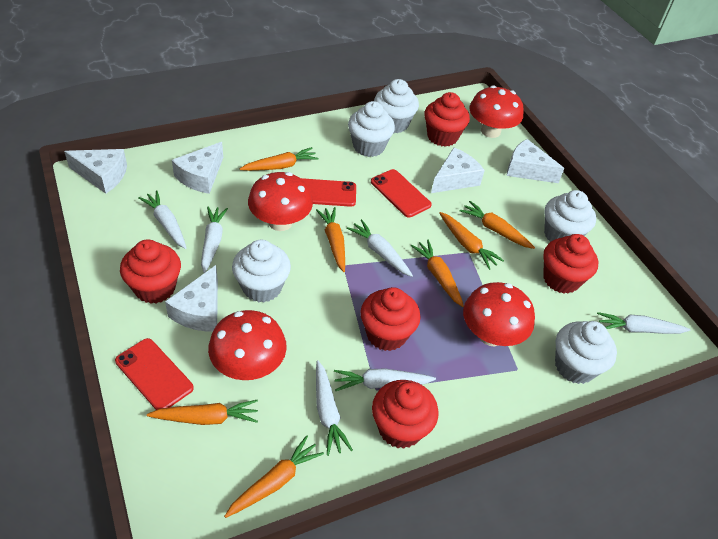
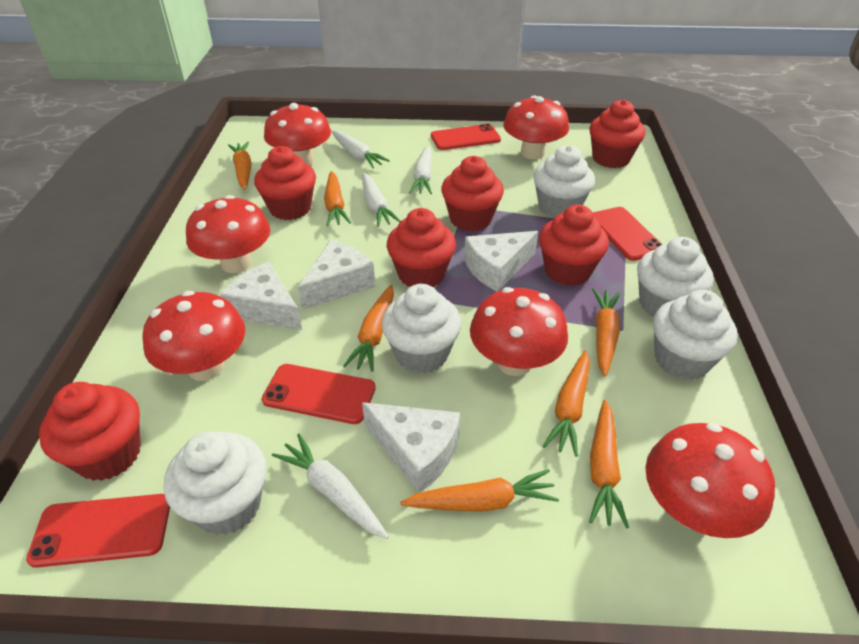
red cupcake: [120,239,181,304] [360,287,421,351] [372,380,439,449] [424,92,470,147] [543,234,598,294] = 5 -> [39,382,141,481] [254,146,316,220] [387,208,456,287] [441,156,504,231] [539,205,609,286] [589,99,645,168] = 6
red mushroom: [208,310,287,380] [248,172,313,231] [463,282,535,347] [470,85,524,138] = 4 -> [142,291,245,381] [186,195,270,273] [264,103,331,165] [470,287,568,376] [503,96,569,159] [645,423,775,538] = 6
red phone: [115,338,194,410] [301,178,356,207] [371,169,432,217] = 3 -> [26,494,170,568] [262,364,376,424] [431,124,501,150] [593,207,663,261] = 4
white carrot: [138,190,186,249] [201,207,228,273] [316,360,353,456] [334,368,436,391] [347,219,413,277] [597,312,690,334] = 6 -> [272,434,389,539] [331,130,390,168] [362,173,401,227] [409,145,432,194] = 4
white cheese: [64,149,127,194] [165,265,218,332] [172,142,223,194] [431,148,485,193] [507,139,565,183] = 5 -> [220,262,302,330] [298,240,375,310] [362,402,460,493] [464,231,538,291] = 4

